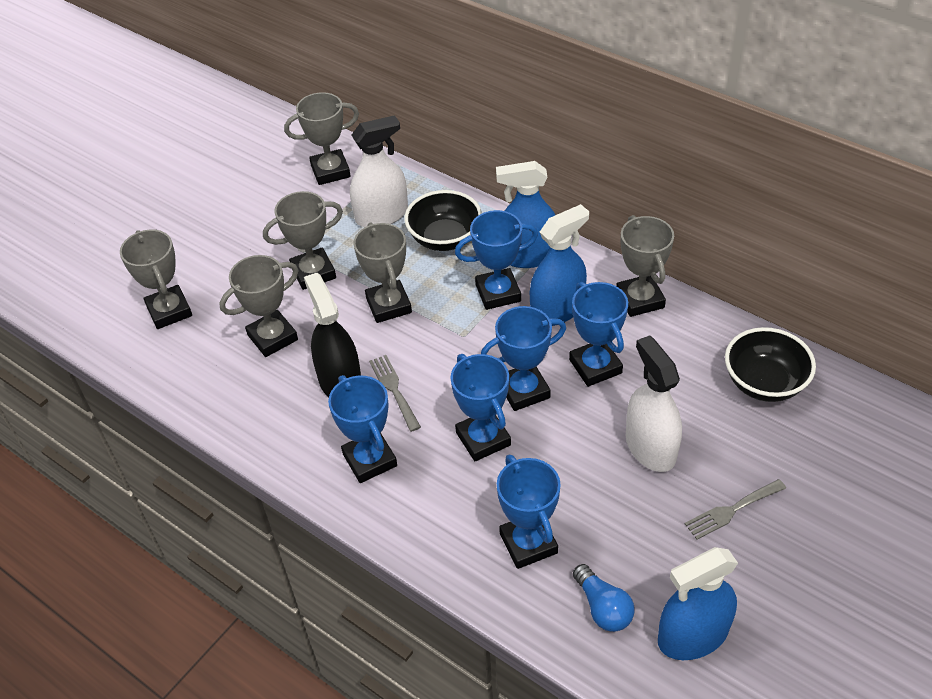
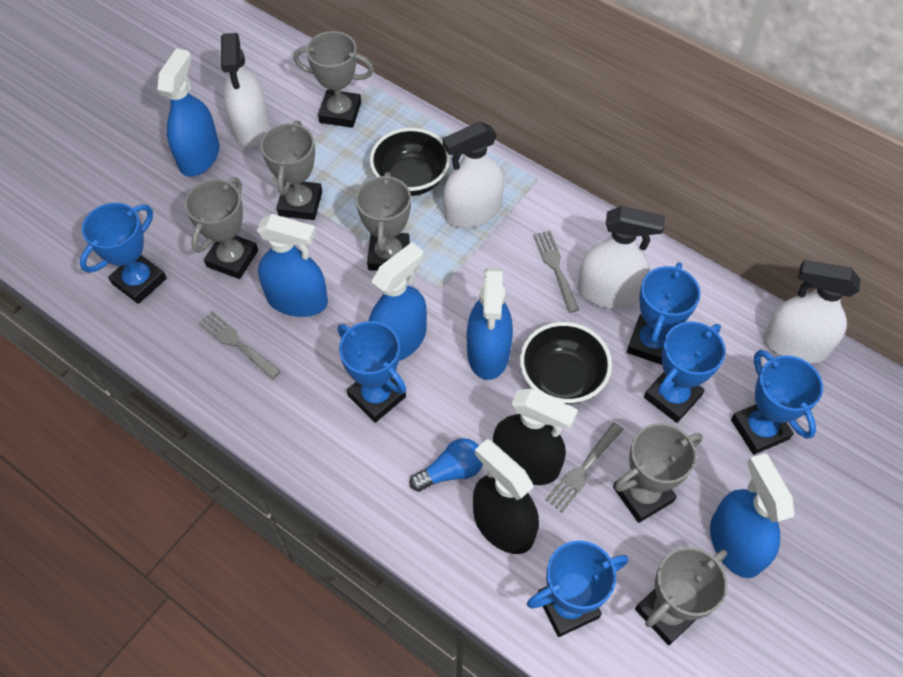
black spray bottle: [304,273,361,397] = 1 -> [473,439,539,554] [493,389,578,485] = 2
blue spray bottle: [496,161,555,268] [530,204,589,326] [658,547,738,660] = 3 -> [157,48,219,177] [257,214,328,317] [369,242,427,361] [467,267,513,380] [710,453,794,578] = 5
grey fork: [369,355,421,432] [685,479,786,540] = 2 -> [198,311,281,379] [533,231,579,313] [545,422,624,512] = 3
white spray bottle: [350,115,408,227] [626,336,682,472] = 2 -> [221,33,270,147] [443,121,504,228] [578,206,665,308] [763,260,861,363] = 4

